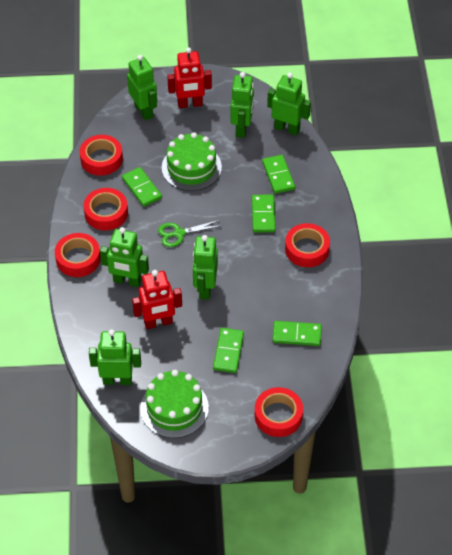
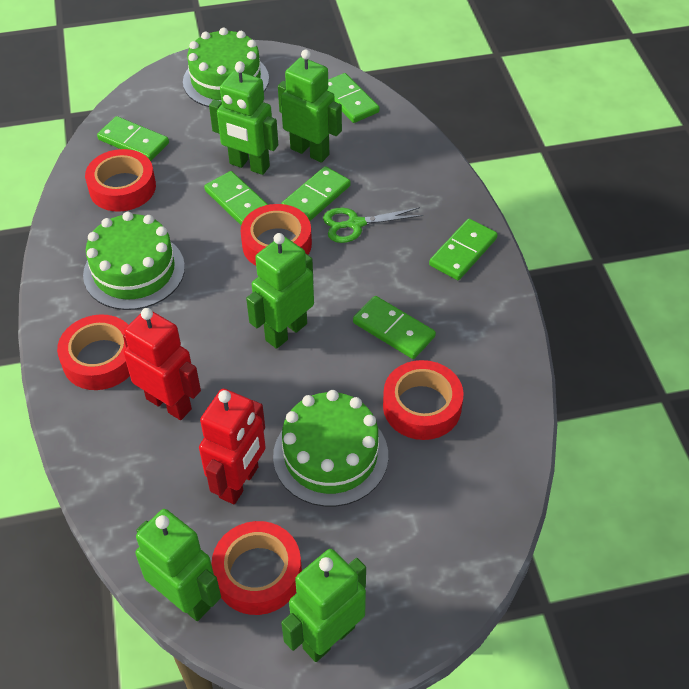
green cake: [140,370,209,438] [162,132,222,191] = 2 -> [83,212,185,310] [183,28,269,107] [273,390,388,507] = 3
green domino: [122,167,162,207] [213,328,244,373] [252,195,276,233] [262,155,295,194] [272,321,322,346] = 5 -> [97,116,169,161] [204,171,268,225] [281,166,351,221] [327,73,380,123] [353,296,436,359] [429,219,498,280] = 6
green robot: [89,329,141,385] [100,227,149,287] [127,55,157,121] [193,235,218,300] [230,72,254,138] [267,73,311,135] = 6 -> [135,509,221,621] [209,63,278,175] [246,233,314,349] [278,49,342,163] [281,549,366,662] = 5

